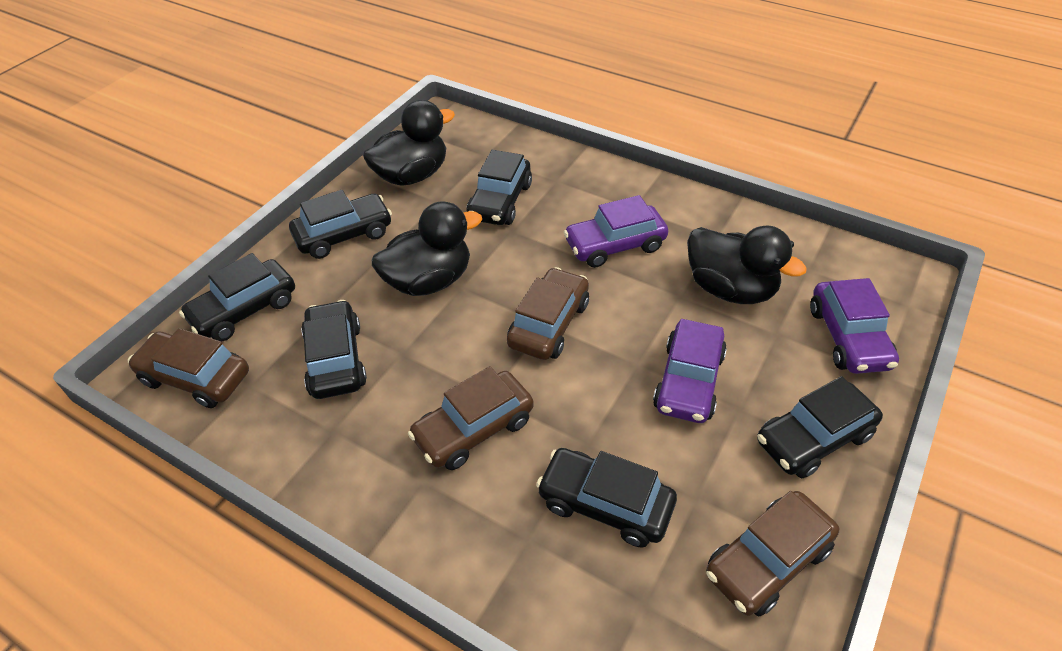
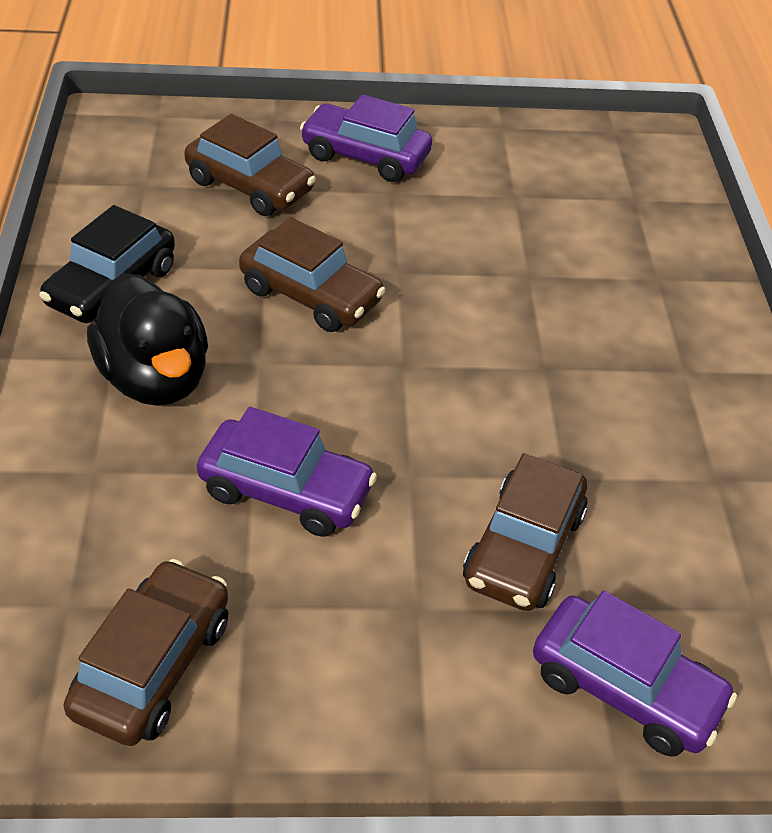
black car: [179,253,295,341] [289,190,392,259] [301,300,367,399] [466,150,532,225] [536,448,677,548] [757,376,883,479] = 6 -> [39,205,175,323] = 1
black duck: [363,100,455,186] [372,201,482,296] [687,225,807,304] = 3 -> [87,273,208,406] = 1

